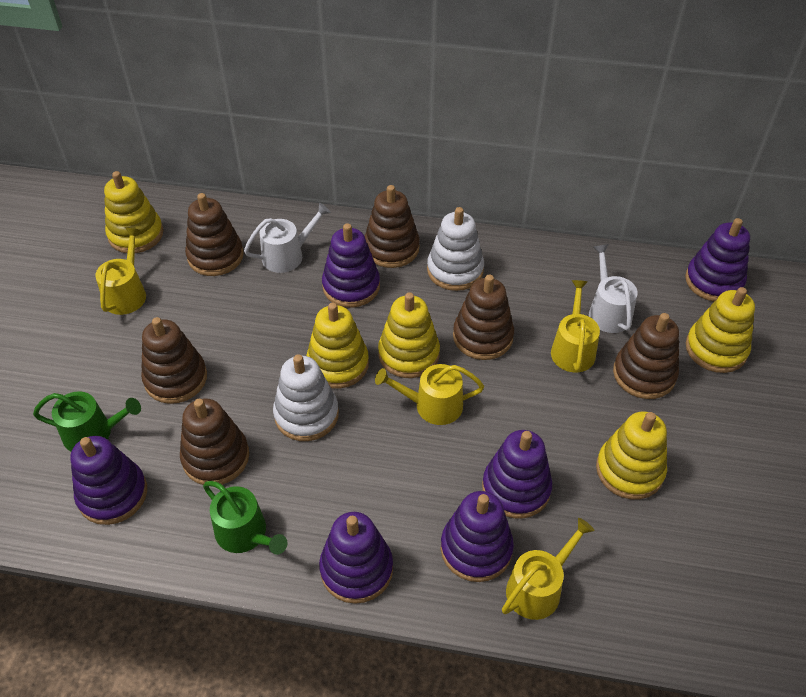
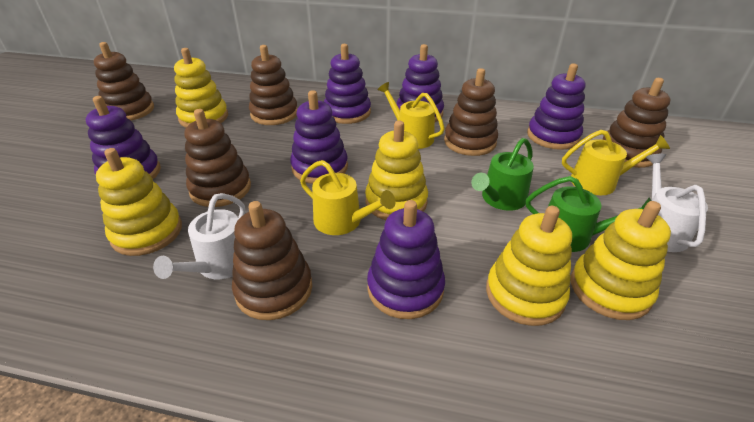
white stacking toy: [273,354,339,441] [427,207,484,291] = 2 -> none = 0
yellow watering can: [95,228,146,315] [375,364,484,425] [502,518,595,620] [551,280,600,372] = 4 -> [300,160,396,235] [378,82,445,149] [562,130,670,195] = 3

